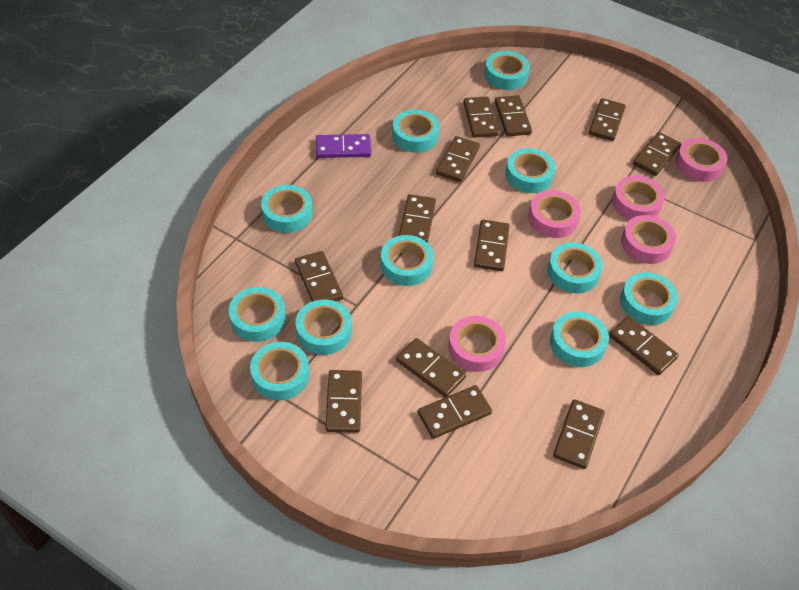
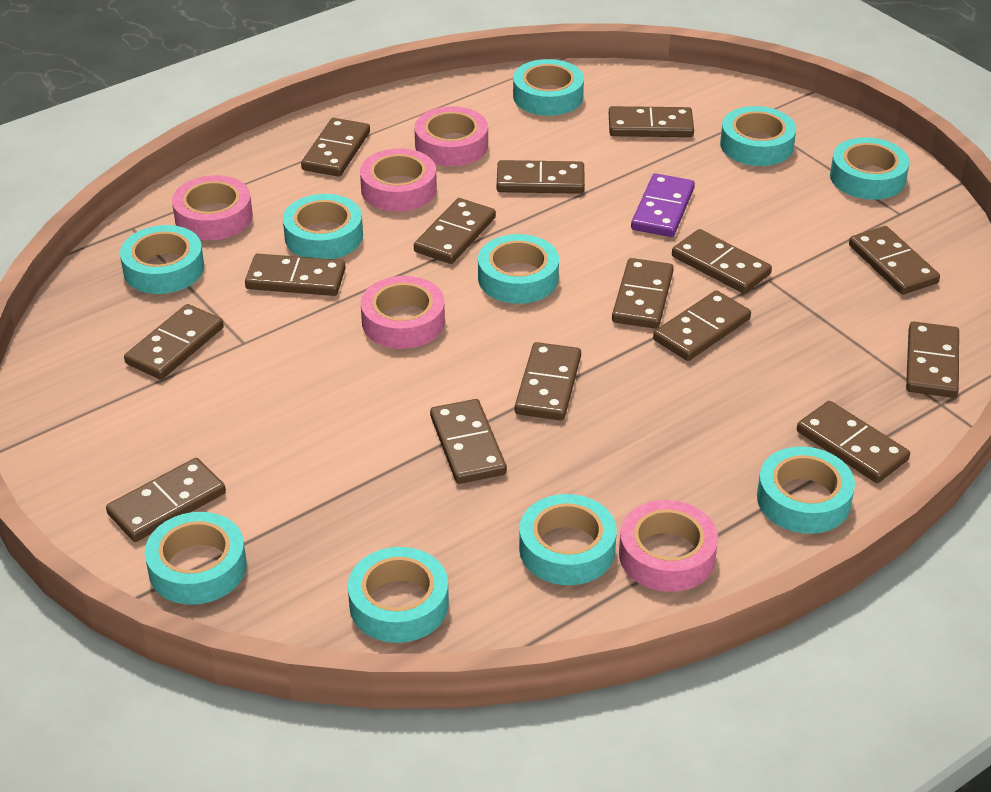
brown domino: [295,251,343,302] [325,370,362,433] [396,338,466,397] [399,194,436,243] [418,385,492,439] [436,136,480,182] [463,97,499,138] [474,220,510,271] [495,95,532,136] [553,399,605,469] [589,98,626,141] [609,316,679,375] [633,132,681,176] = 13 -> [106,458,226,542] [124,304,224,380] [245,254,346,296] [301,118,370,177] [414,198,496,264] [430,399,507,484] [497,160,585,194] [515,342,581,420] [609,106,694,137] [612,258,674,329] [653,290,751,361] [672,229,772,294] [797,401,910,483] [849,226,940,295] [906,322,959,398] = 15
turquoise tape: [229,287,286,342] [250,342,309,400] [261,185,313,233] [296,299,352,355] [381,235,434,286] [392,110,439,153] [485,51,530,90] [505,148,556,193] [547,242,603,293] [550,312,609,367] [620,272,678,325] = 11 -> [120,225,204,294] [145,512,247,605] [283,194,363,259] [348,547,449,643] [478,234,559,304] [513,59,584,116] [519,494,617,585] [720,106,796,166] [757,446,855,534] [830,137,910,200] = 10

